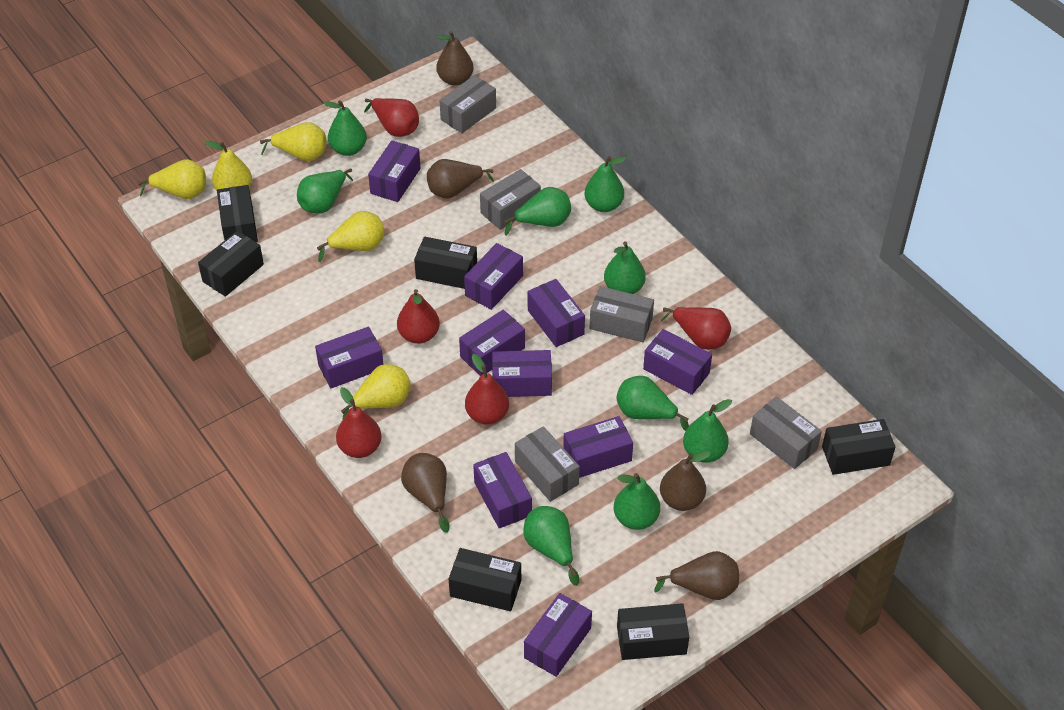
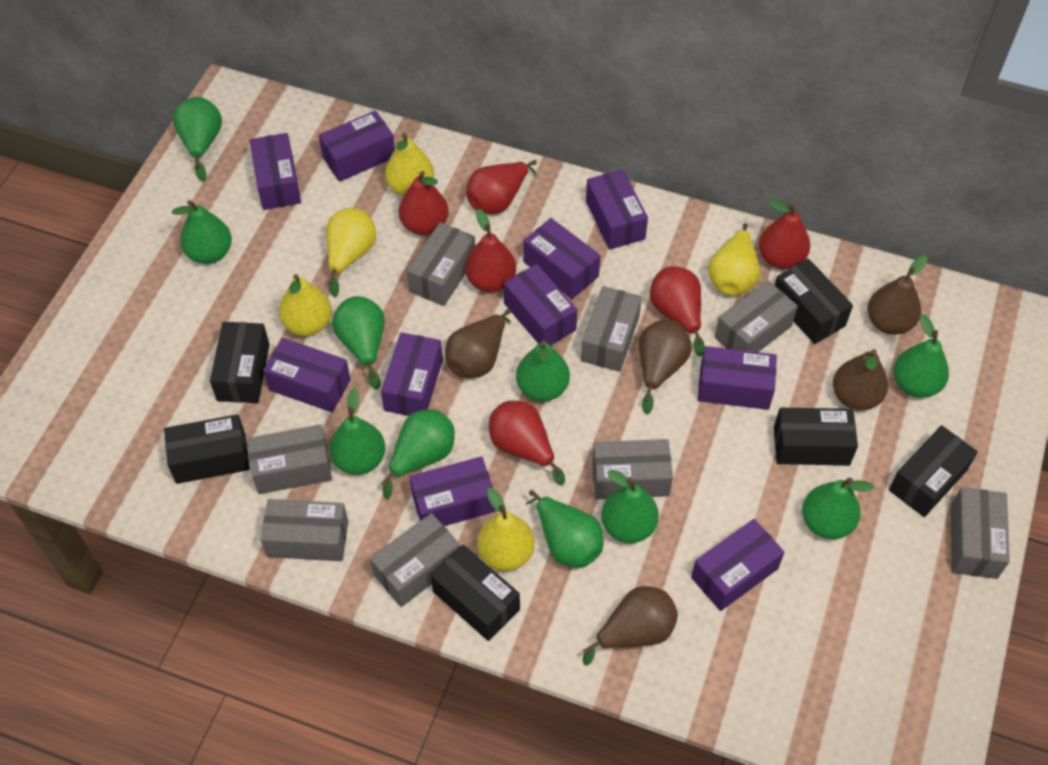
green pear: [297,168,353,213] [323,100,367,156] [505,187,571,235] [523,506,579,586] [585,156,626,212] [604,241,646,294] [614,473,660,530] [616,376,689,431] [683,399,732,463] = 9 -> [172,200,232,264] [173,97,222,182] [329,388,385,475] [332,296,385,390] [381,409,455,499] [516,340,570,401] [526,490,604,568] [601,469,659,543] [802,477,875,539] [894,314,949,398] = 10
grey box: [439,75,496,133] [480,169,541,230] [515,426,580,502] [589,286,654,342] [750,396,822,469] = 5 -> [247,424,332,494] [261,499,348,561] [370,513,460,607] [407,222,475,306] [581,286,642,372] [592,439,673,499] [715,280,798,352] [951,487,1010,579] = 8
red pear: [336,387,381,458] [364,98,419,137] [397,289,440,344] [465,354,509,425] [660,307,731,350] = 5 -> [399,171,449,235] [465,209,516,292] [466,160,537,214] [489,401,565,485] [650,266,705,357] [759,200,810,269] = 6

